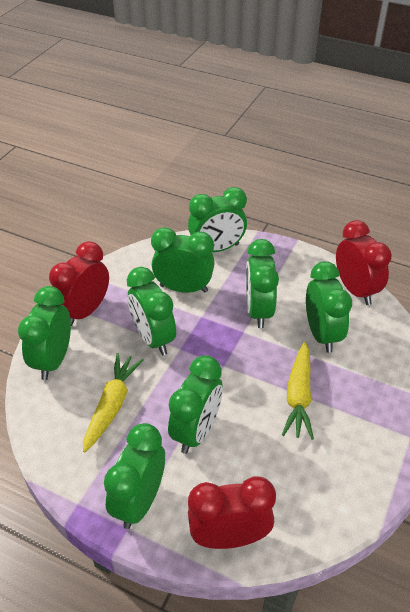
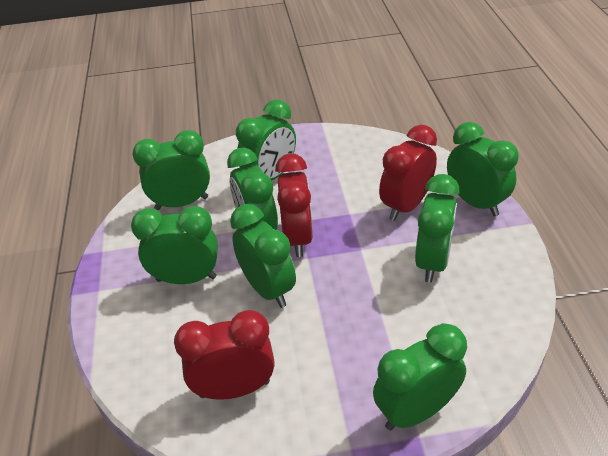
yellow carrot: [83,353,144,452] [282,342,314,440] = 2 -> none = 0

